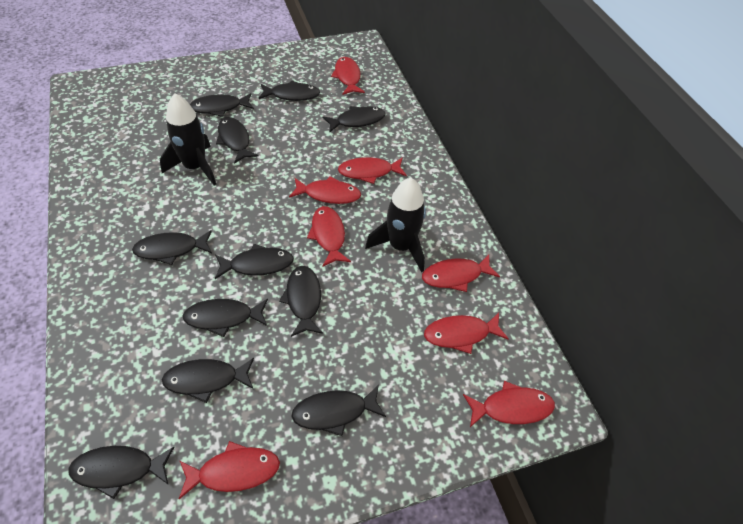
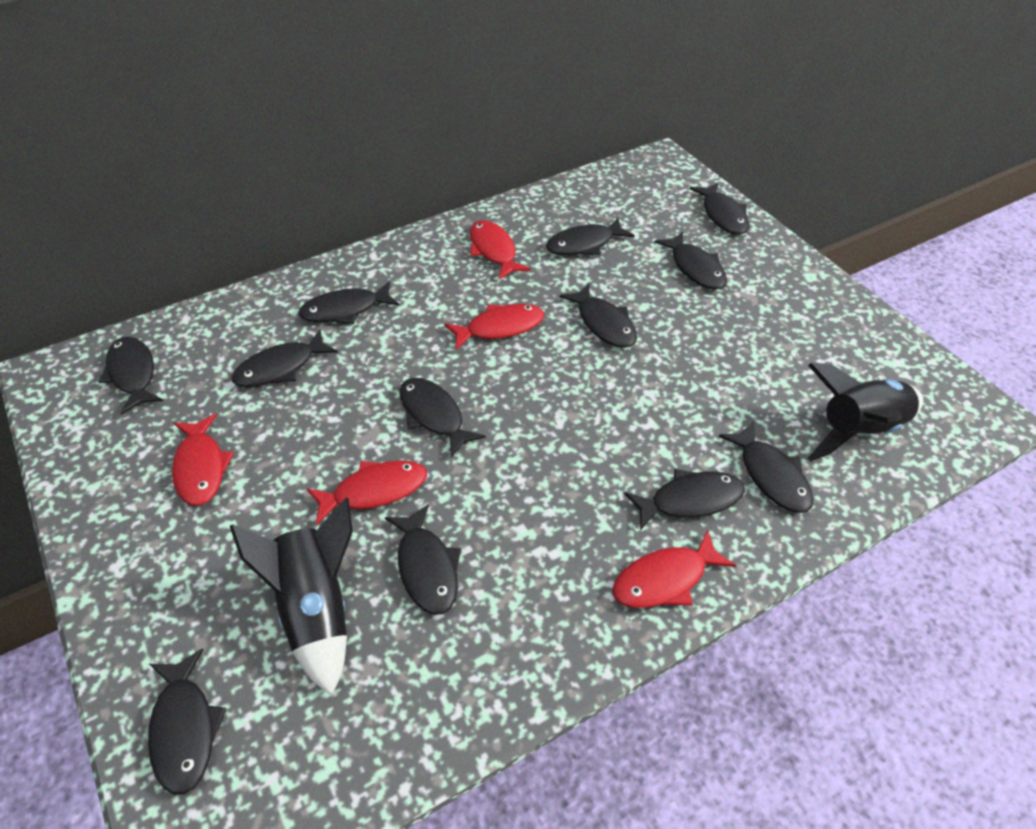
black fish: [68,446,174,499] [132,230,212,265] [162,358,254,403] [183,299,268,337] [190,93,254,117] [215,244,294,279] [216,117,259,164] [258,80,320,101] [279,266,323,337] [291,385,386,436] [323,106,386,132] = 11 -> [98,336,163,415] [148,648,226,795] [232,330,338,387] [298,281,399,324] [385,504,461,615] [399,378,486,457] [546,218,635,255] [559,284,637,348] [624,469,745,530] [654,231,727,290] [690,182,749,234] [719,422,814,513] = 12
red fish: [179,441,280,499] [289,176,361,204] [307,206,351,267] [331,57,365,95] [338,157,407,184] [422,254,500,292] [424,313,509,354] [463,381,555,427] = 8 -> [172,414,234,506] [307,460,427,525] [444,304,545,350] [470,220,531,280] [612,530,736,608] = 5

